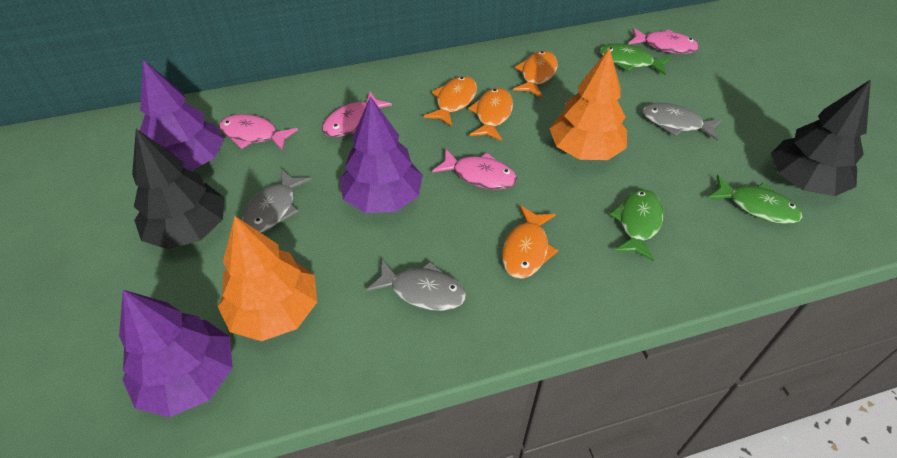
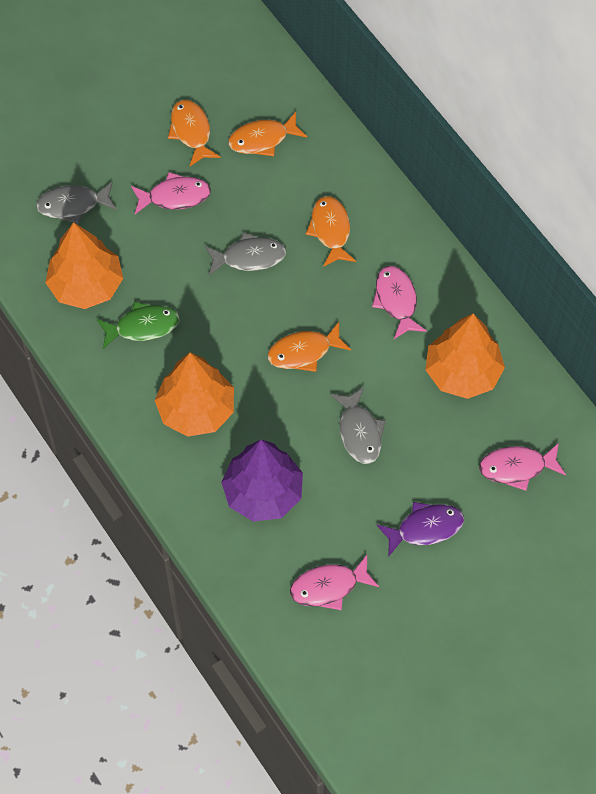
black tree: [132,129,225,249] [771,79,871,196] = 2 -> none = 0
green fish: [600,43,671,75] [610,189,663,261] [708,175,802,224] = 3 -> [96,301,180,349] = 1
orange tree: [218,216,317,341] [550,48,627,160] = 2 -> [45,222,123,309] [155,352,234,437] [425,313,505,399] = 3
purple fish: none = 0 -> [376,502,464,556] = 1
purple tree: [119,290,233,417] [140,60,224,171] [339,96,423,213] = 3 -> [221,439,303,522] = 1

